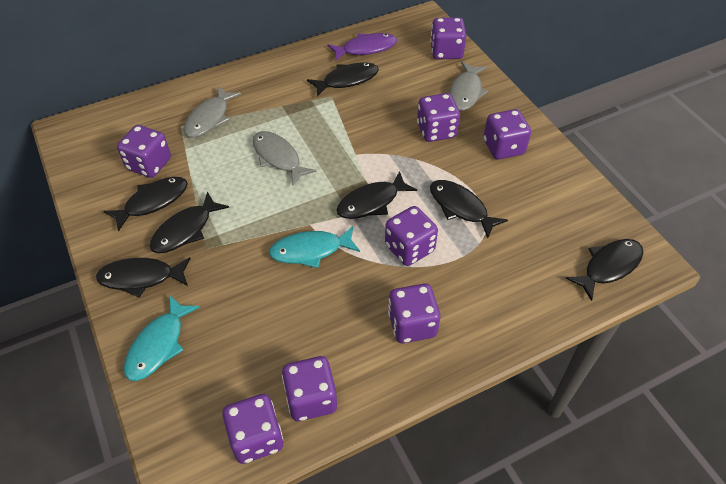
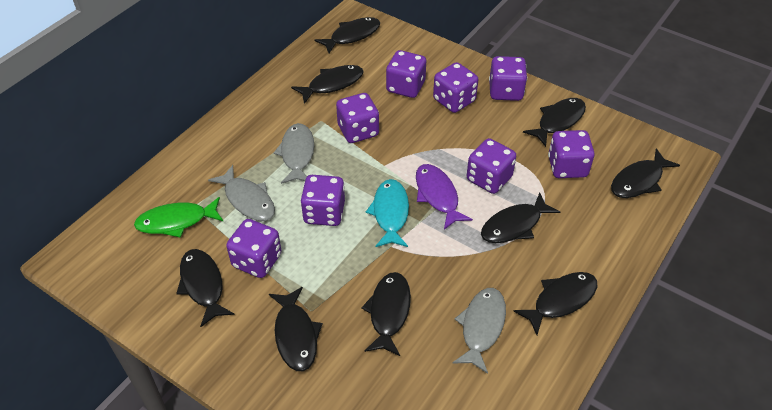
black fish: [96,257,191,298] [103,177,188,232] [150,192,229,253] [307,62,379,97] [336,171,417,219] [430,180,508,238] [566,239,643,301] = 7 -> [176,249,235,327] [269,287,323,371] [291,65,364,104] [315,17,380,53] [361,272,411,356] [481,192,560,243] [513,272,597,335] [523,98,586,147] [611,148,680,198] = 9
green fish: none = 0 -> [134,197,224,238] = 1
turquoise fish: [124,295,200,381] [269,226,360,268] = 2 -> [366,179,409,247] = 1

